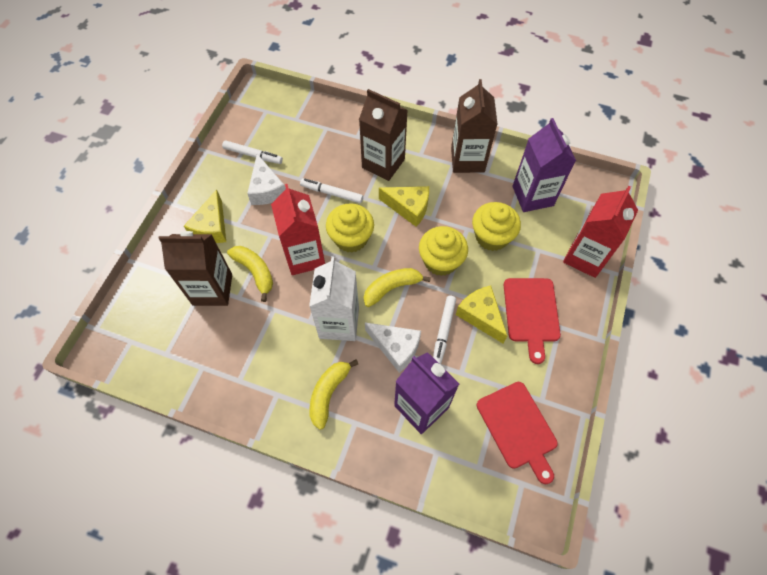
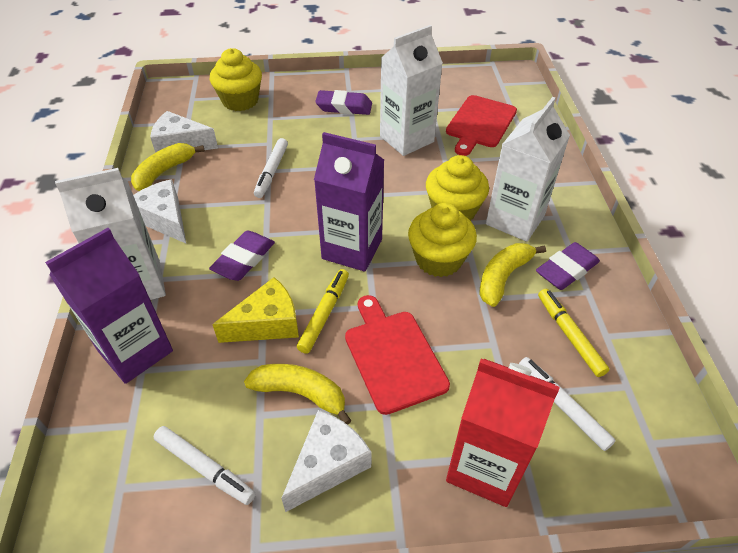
brown carton: [158,231,232,306] [359,89,408,181] [451,79,498,173] = 3 -> none = 0
purple eraser: none = 0 -> [209,231,275,281] [315,90,372,115] [536,242,600,290] = 3
red carton: [271,184,325,275] [563,186,638,278] = 2 -> [446,359,560,507] = 1
white carton: [309,256,359,341] = 1 -> [55,168,166,300] [380,25,443,156] [486,97,570,242] = 3
white cheese: [247,154,285,205] [365,322,421,373] = 2 -> [133,179,186,243] [150,111,218,153] [281,410,371,512] = 3
yellow cheese: [184,189,226,243] [379,186,429,227] [456,285,507,343] = 3 -> [212,277,299,343] = 1
yellow marker: none = 0 -> [297,269,349,354] [538,289,610,377] = 2

